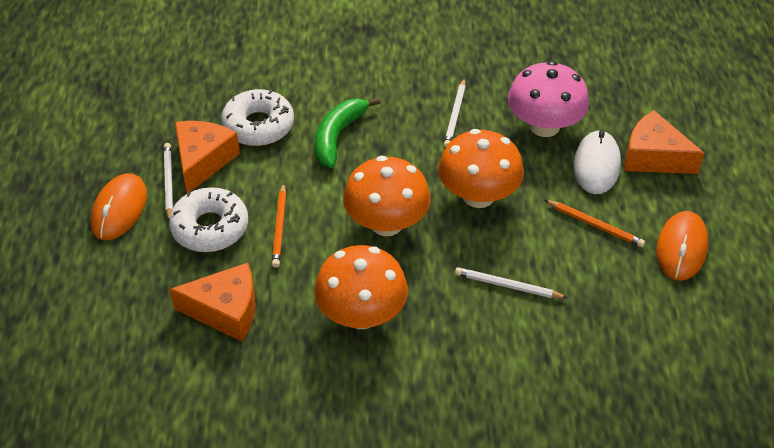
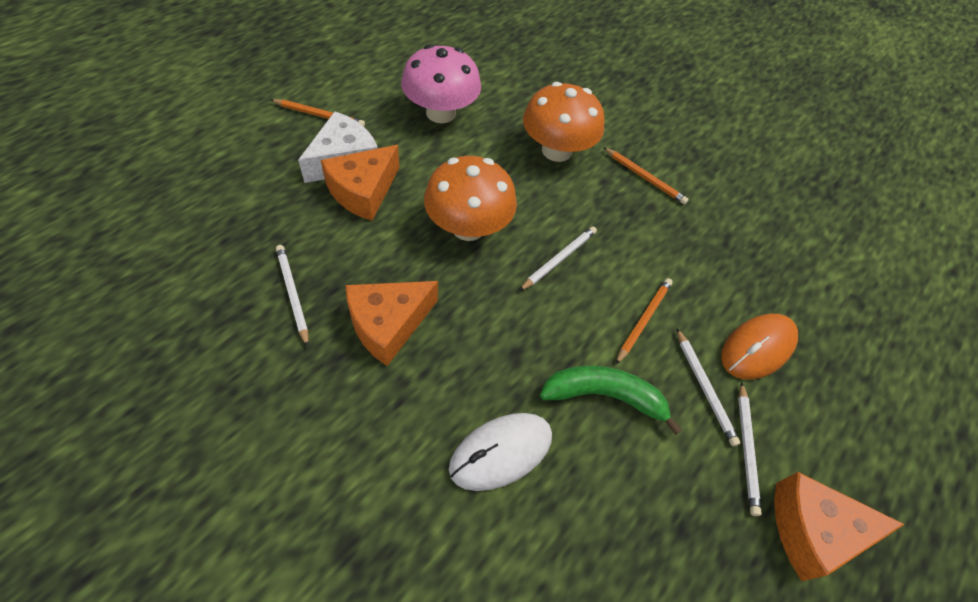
orange mouse: [91,173,147,240] [656,211,709,281] = 2 -> [721,314,798,380] = 1
orange mushroom: [314,245,408,329] [343,156,431,236] [438,129,524,208] = 3 -> [424,156,517,241] [523,82,605,162] = 2
orange pencil: [272,183,286,268] [545,200,645,247] = 2 -> [270,99,365,127] [603,147,689,205] [616,278,673,365] = 3
white cheese: none = 0 -> [298,111,378,183] = 1
white donut: [169,187,248,252] [221,89,294,146] = 2 -> none = 0
white pencil: [164,143,173,220] [444,78,466,147] [455,267,568,298] = 3 -> [276,245,309,347] [519,226,597,291] [677,329,740,446] [738,382,762,516] = 4

